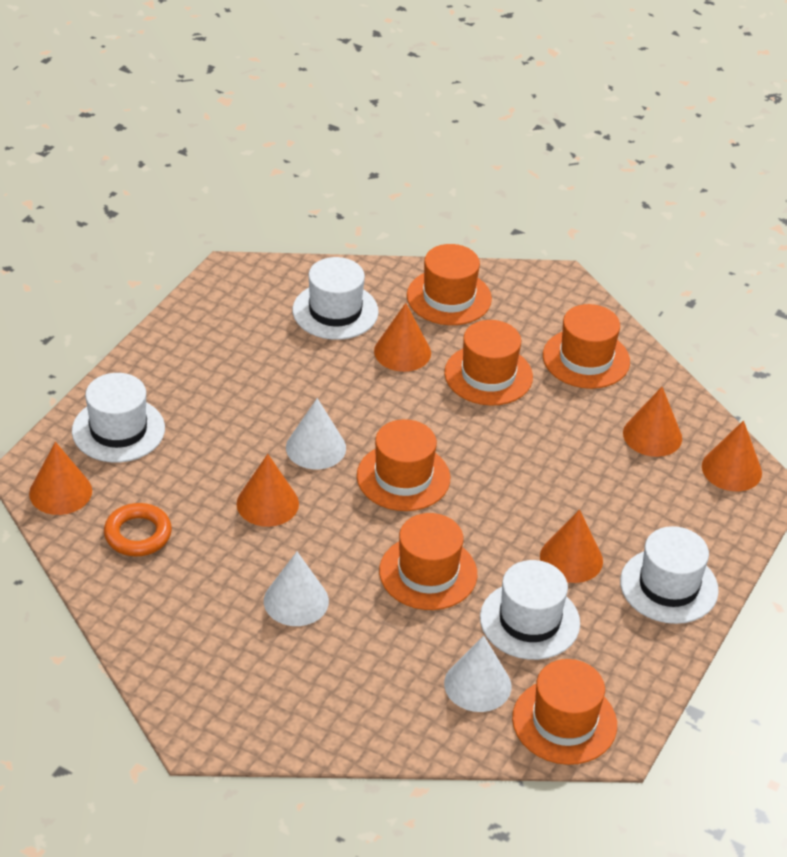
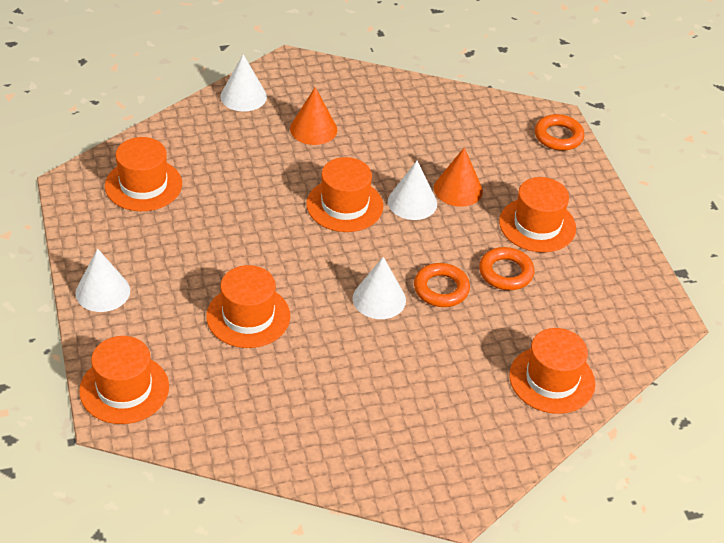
orange cone: [29,442,92,515] [237,454,299,527] [374,303,431,372] [540,509,603,583] [623,387,682,457] [702,420,762,491] = 6 -> [290,87,337,145] [434,147,483,207] = 2
orange ring: [104,503,172,556] = 1 -> [414,263,470,307] [479,247,534,290] [535,114,584,151] = 3
white cone: [264,552,329,626] [286,398,346,469] [444,636,512,712] = 3 -> [75,249,130,312] [220,54,267,111] [353,257,406,319] [388,160,437,220] = 4
white hat: [72,373,165,463] [292,257,379,340] [480,560,580,660] [620,526,719,624] = 4 -> none = 0

